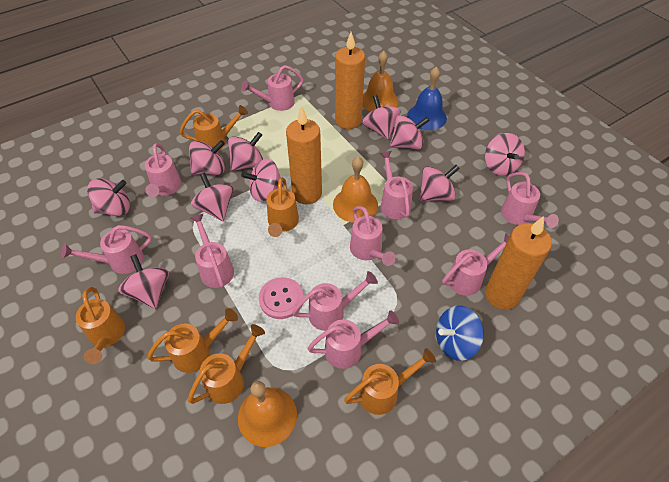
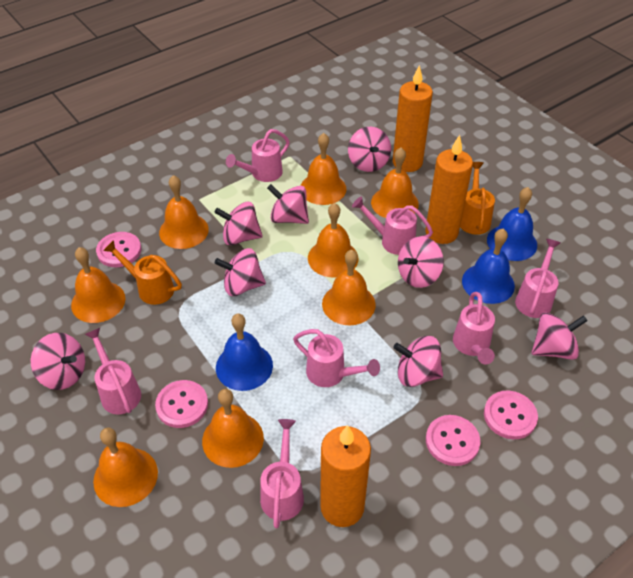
blue bell: [407,67,447,130] = 1 -> [216,313,273,391] [462,229,515,304] [487,187,537,261] = 3
blue spinning top: [436,305,484,361] = 1 -> none = 0
orange bell: [238,381,297,447] [333,157,378,223] [363,51,399,112] = 3 -> [71,247,125,323] [93,427,158,507] [159,175,209,249] [202,389,264,468] [300,133,347,205] [308,203,358,277] [322,250,376,325] [371,148,419,218] = 8
orange watering can: [76,287,125,364] [147,308,238,373] [180,105,248,151] [188,324,265,404] [267,178,299,237] [344,348,436,415] = 6 -> [103,240,182,305] [460,162,495,235] = 2
pink button: [259,277,304,319] = 1 -> [96,232,141,267] [155,380,208,428] [426,415,480,466] [484,390,538,439] = 4
pink spinning top: [87,178,130,216] [118,254,169,309] [189,140,225,175] [191,172,234,221] [228,132,263,171] [241,158,283,202] [362,95,401,140] [390,115,430,150] [419,165,460,202] [485,133,525,176] = 10 -> [31,333,85,390] [214,202,263,245] [215,248,266,296] [267,184,309,224] [348,127,391,172] [394,336,443,387] [398,237,444,288] [531,312,587,360] = 8
pink watering can: [61,225,152,274] [145,143,181,197] [191,214,234,288] [241,65,304,111] [292,271,378,331] [308,310,399,369] [350,206,396,266] [379,151,413,219] [442,233,509,296] [501,172,559,228] = 10 -> [85,328,141,414] [226,129,290,182] [260,419,304,528] [293,329,380,387] [352,197,433,255] [453,292,495,364] [515,239,561,318] = 7

